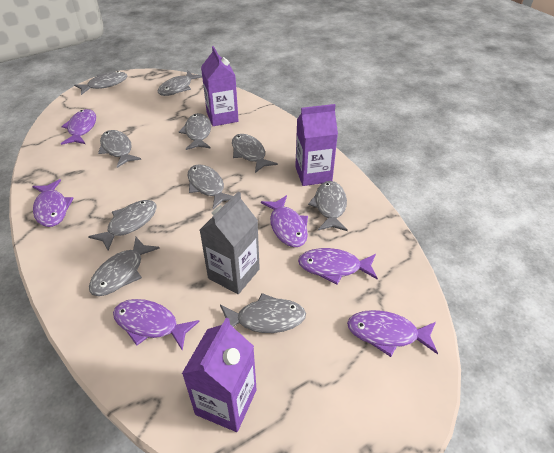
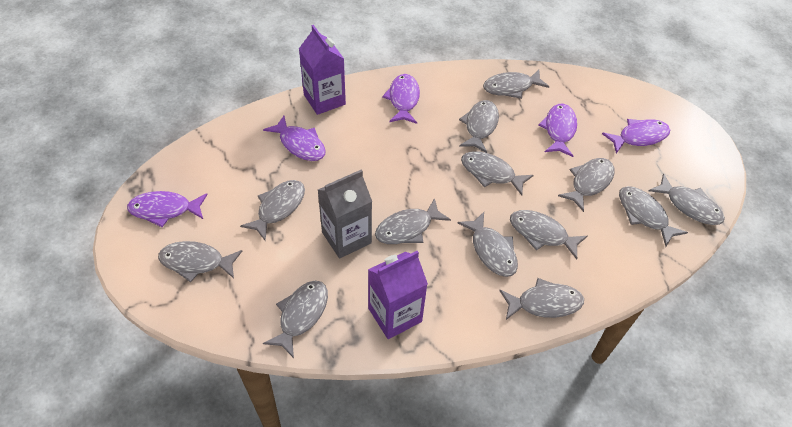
grey fish: [74,71,127,95] [88,200,157,251] [89,237,160,296] [98,130,141,168] [158,71,202,96] [179,113,211,150] [188,164,233,209] [220,293,306,333] [232,134,278,173] [308,181,348,231] = 10 -> [158,241,242,282] [240,180,305,241] [263,281,328,358] [375,198,451,244] [458,212,518,277] [459,100,499,153] [461,151,534,196] [483,70,549,99] [499,278,584,320] [510,210,588,259] [558,158,615,212] [619,186,688,247] [649,173,725,225] = 13
purple carton: [182,318,257,432] [201,46,239,126] [295,104,338,186] = 3 -> [299,25,346,115] [368,251,428,339] = 2
purple fish: [32,179,74,227] [61,109,96,145] [113,299,200,351] [261,195,308,247] [298,248,378,285] [347,310,438,357] = 6 -> [127,191,208,227] [263,116,326,161] [382,74,420,124] [538,104,577,157] [602,119,670,153] = 5

